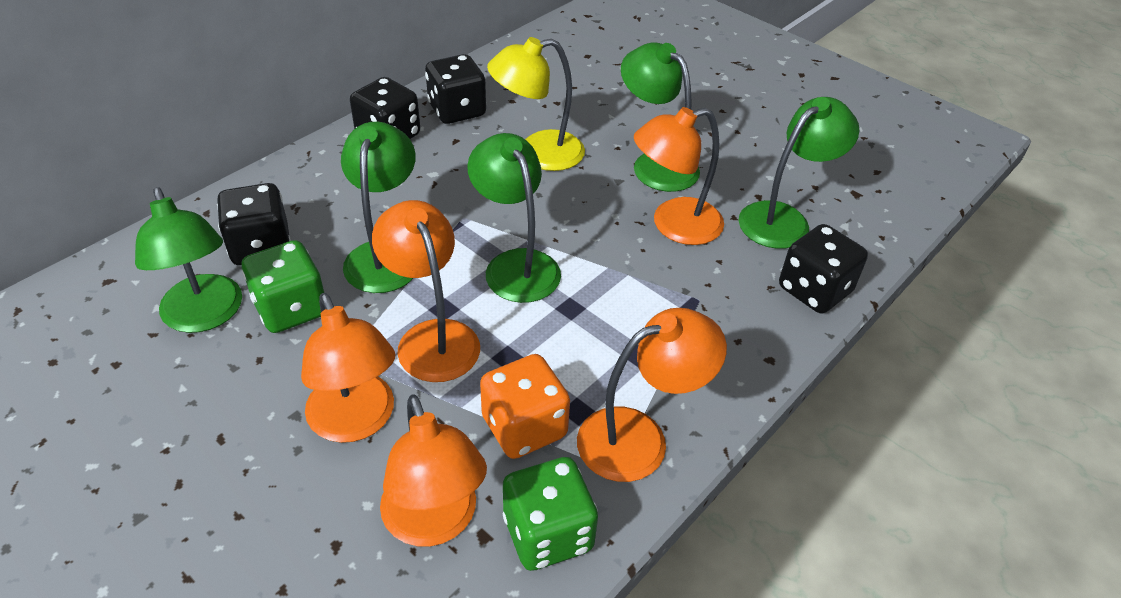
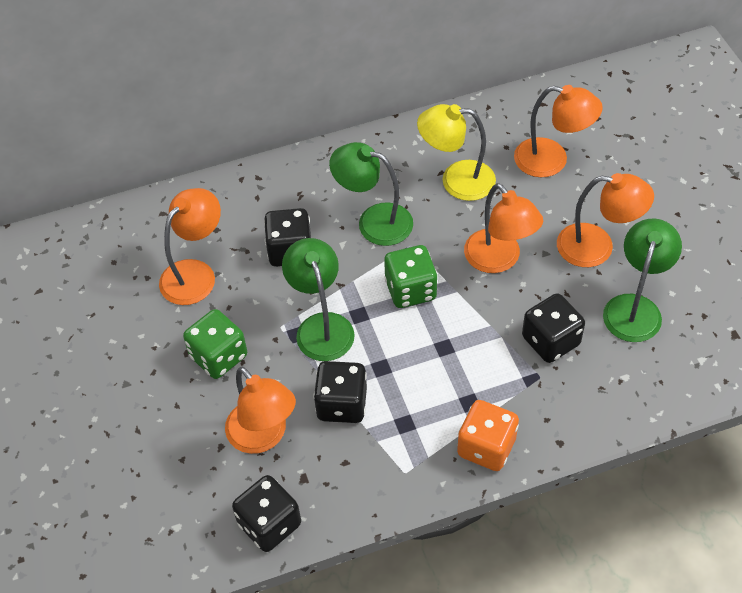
green lamp: [135,187,242,333] [341,122,416,293] [467,133,561,303] [621,42,700,192] [738,97,859,249] = 5 -> [282,238,355,361] [329,142,413,246] [603,219,682,342] = 3

